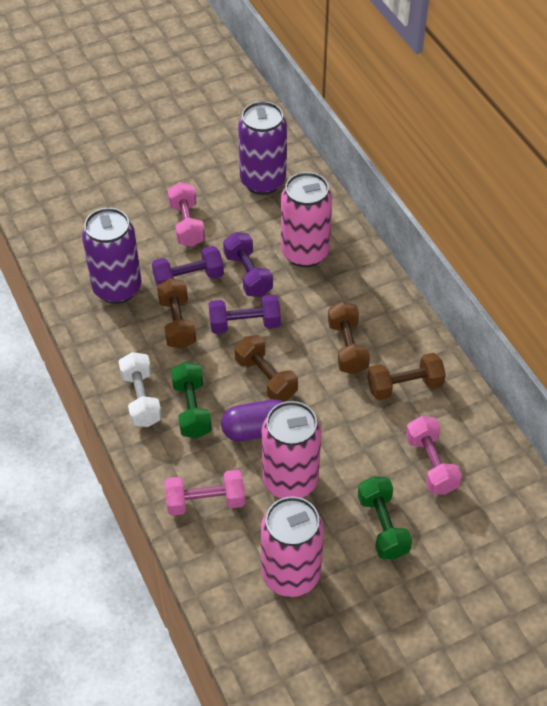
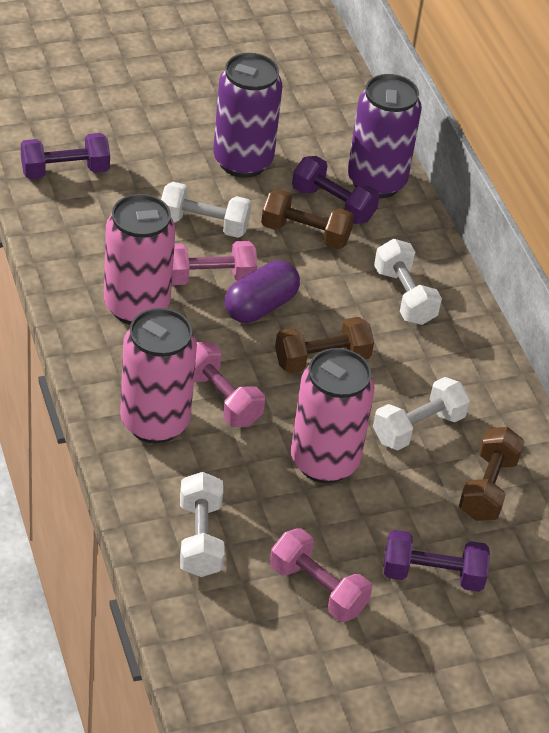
brown dumbbell: [157,278,196,349] [235,335,298,402] [328,302,370,374] [368,353,446,400] = 4 -> [261,189,354,250] [275,317,374,373] [459,427,524,521] = 3
green dumbbell: [171,362,212,438] [358,476,412,559] = 2 -> none = 0
white dumbbell: [118,352,162,427] = 1 -> [161,182,252,238] [180,472,225,577] [373,377,470,450] [374,239,442,325] = 4

